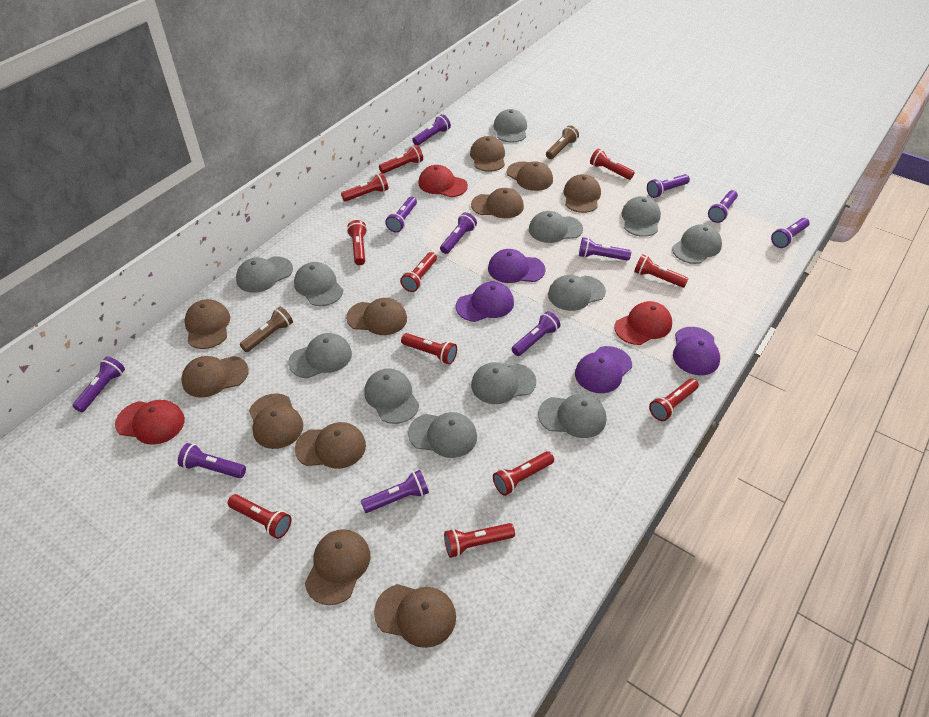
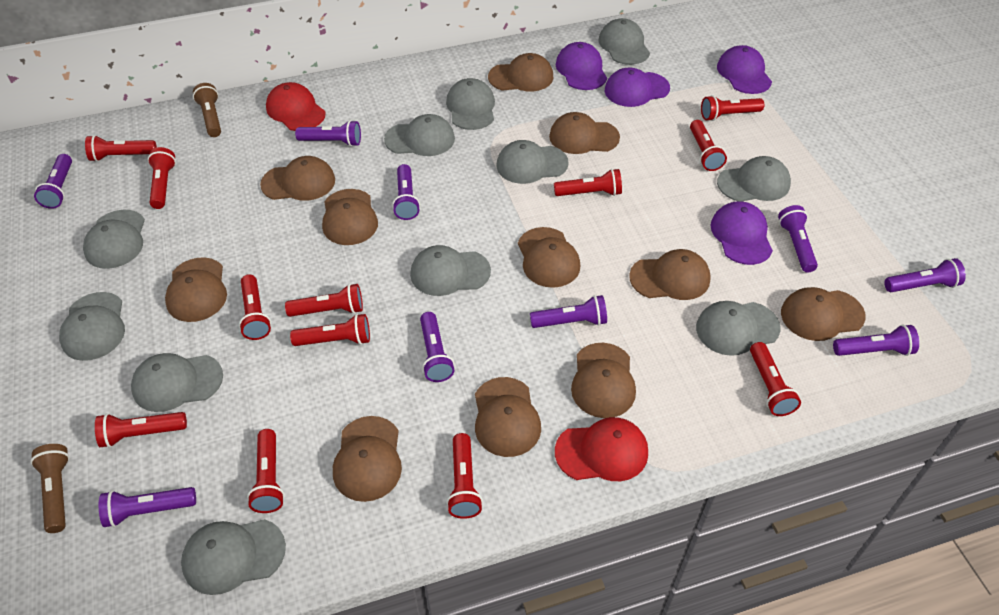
grey cap: [236,256,293,293] [288,333,352,378] [294,262,343,306] [364,368,419,424] [408,412,477,458] [471,362,536,404] [493,109,527,143] [529,211,583,243] [538,394,606,438] [548,275,606,311] [621,196,661,237] [672,224,722,264] = 12 -> [59,292,125,361] [83,210,145,269] [131,353,223,412] [181,519,286,595] [384,114,455,156] [410,245,491,296] [446,78,495,130] [497,140,569,184] [598,18,650,65] [696,301,781,356] [717,156,791,201] = 11
purple flashlight: [72,356,125,412] [178,443,246,478] [361,470,429,513] [385,197,417,232] [412,114,451,146] [440,212,477,254] [512,311,560,356] [579,237,631,261] [647,174,690,198] [708,190,738,223] [771,218,810,248] = 11 -> [34,154,72,209] [99,487,196,527] [295,120,361,147] [392,164,420,220] [420,312,454,382] [530,295,607,328] [778,205,818,272] [833,324,919,356] [884,258,966,292] = 9
red cap: [115,400,185,445] [418,165,468,197] [614,301,672,345] = 3 -> [266,82,326,131] [555,417,648,481] = 2
red flashlight: [228,494,292,539] [341,173,388,202] [347,220,367,265] [379,145,423,174] [400,252,437,292] [401,333,457,365] [444,523,515,558] [493,451,554,496] [590,149,635,180] [634,254,689,288] [649,378,699,421] = 11 -> [85,135,157,162] [95,412,187,448] [148,147,176,209] [239,274,271,340] [247,429,284,513] [285,284,363,317] [290,314,370,346] [447,433,483,519] [554,169,622,196] [690,120,727,171] [701,95,764,121] [750,342,801,416] = 12

